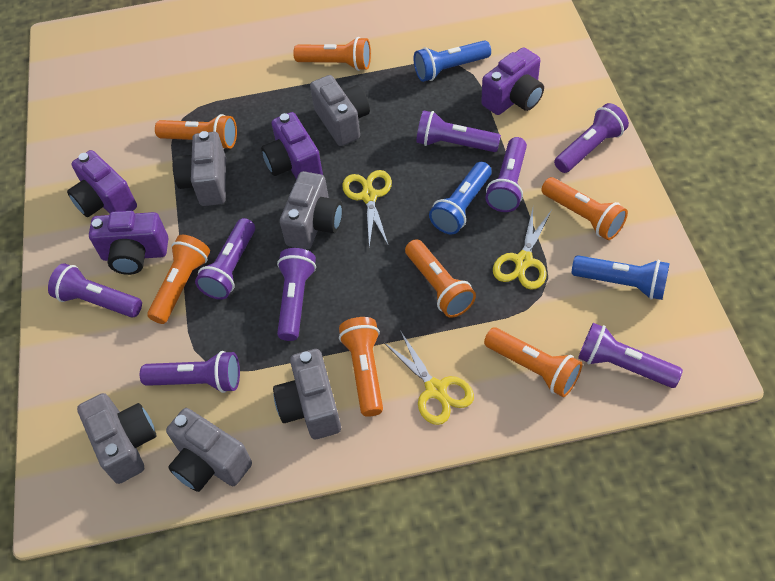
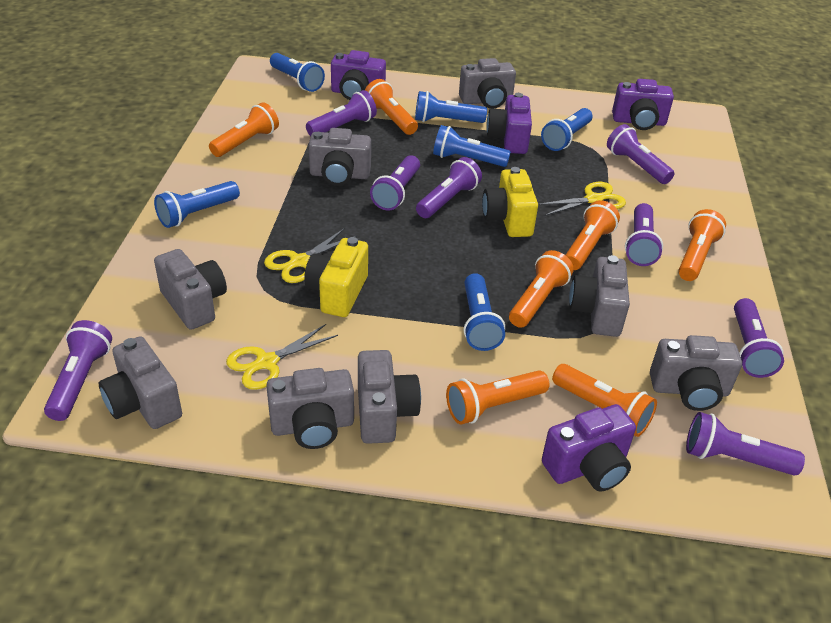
blue flashlight: [414,40,491,82] [429,162,492,234] [572,255,670,300] = 3 -> [154,181,240,228] [270,53,325,92] [415,91,487,123] [433,125,511,167] [464,273,505,351] [541,108,593,151] = 6
grey camera: [77,393,156,484] [166,408,252,492] [173,131,226,206] [273,349,341,439] [280,171,343,250] [310,75,370,146] = 6 -> [99,336,182,429] [154,249,227,330] [266,368,354,449] [309,128,371,186] [358,350,421,444] [459,58,516,109] [569,255,630,337] [650,335,742,411] = 8
yellow camera: none = 0 -> [304,237,368,317] [482,167,538,237] = 2

